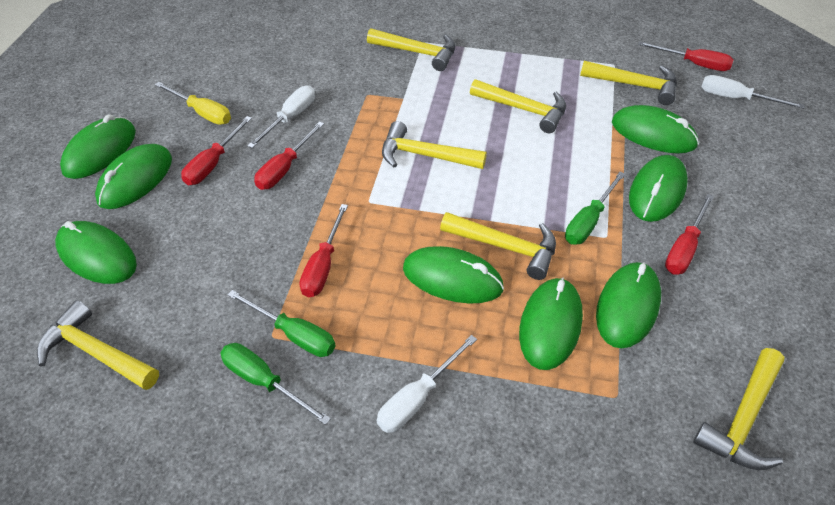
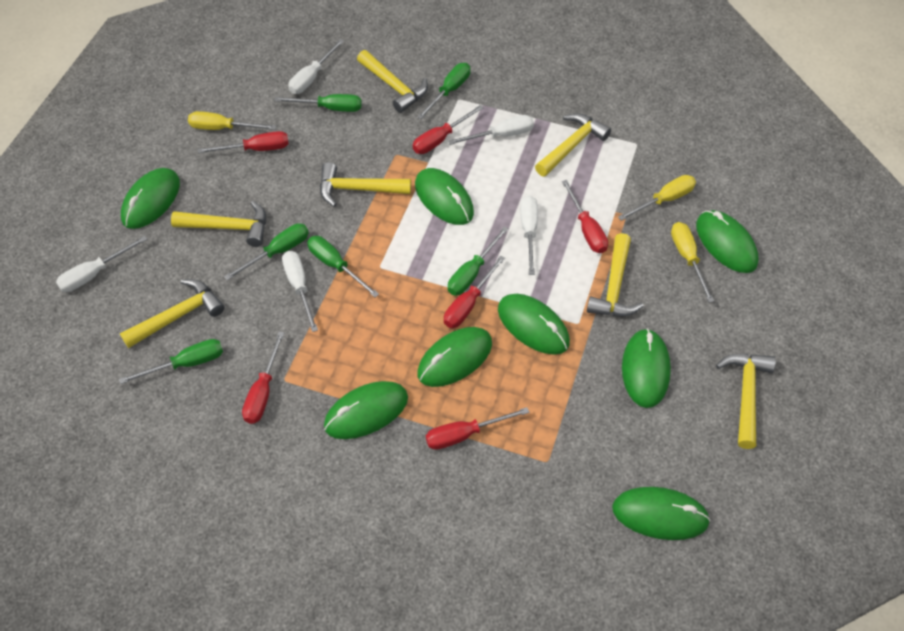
green screwdriver: [221,343,331,425] [228,290,336,357] [565,172,626,245] = 3 -> [119,339,223,384] [224,223,309,280] [274,94,362,112] [307,236,379,297] [417,63,470,119] [448,227,509,296] = 6
red screwdriver: [181,116,252,185] [254,121,324,190] [300,204,348,297] [638,41,734,71] [665,194,714,275] = 5 -> [198,131,289,153] [242,331,284,424] [413,105,484,154] [426,407,529,450] [444,256,505,328] [562,180,608,253] = 6
white screwdriver: [247,86,315,148] [377,335,477,433] [701,75,805,109] = 3 -> [56,236,148,292] [282,251,318,332] [288,39,344,94] [448,115,534,145] [520,196,538,275] = 5
yellow screwdriver: [154,82,231,125] = 1 -> [188,111,276,130] [618,175,696,221] [671,222,714,303] = 3

